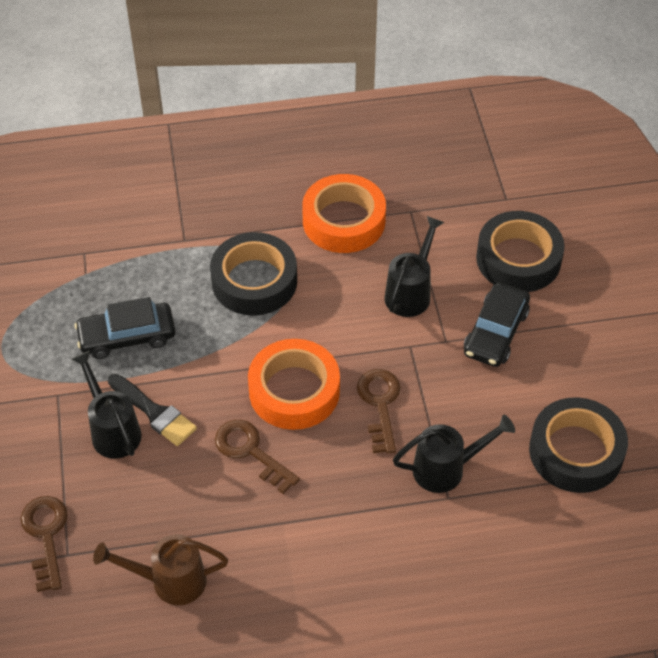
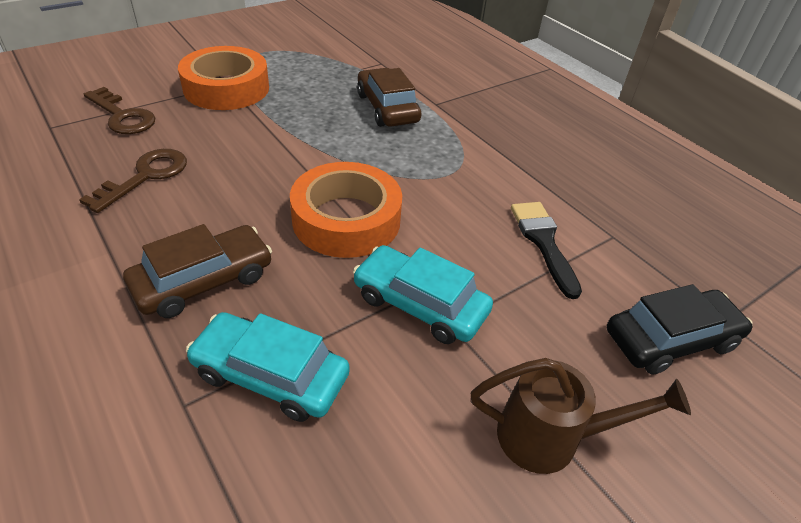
black car: [74,297,175,359] [464,282,530,367] = 2 -> [607,284,753,375] = 1
black tape: [210,232,297,316] [476,211,565,292] [529,397,628,493] = 3 -> none = 0
black watering can: [72,351,142,459] [384,216,444,317] [393,415,515,493] = 3 -> none = 0
brown car: none = 0 -> [123,224,272,318] [357,68,422,127] = 2
brown key: [20,496,68,592] [215,420,300,494] [357,369,401,453] = 3 -> [79,149,187,213] [84,87,156,134] = 2
turquoise car: none = 0 -> [186,312,350,422] [353,245,493,344] = 2

